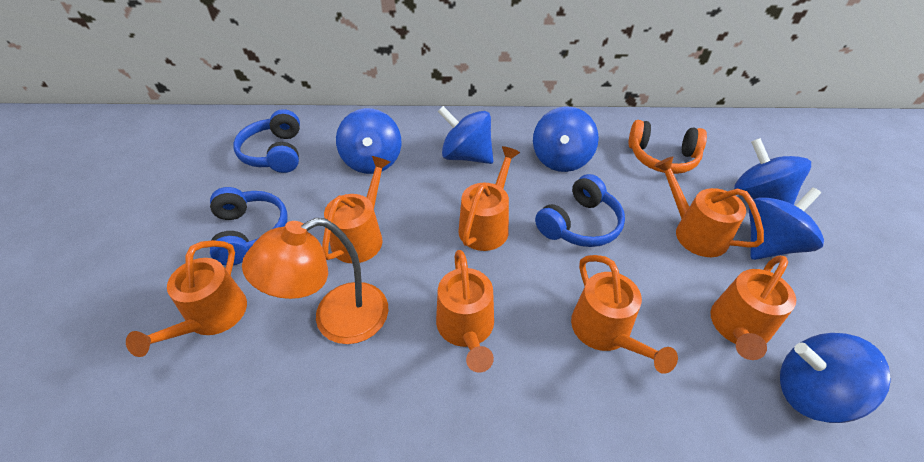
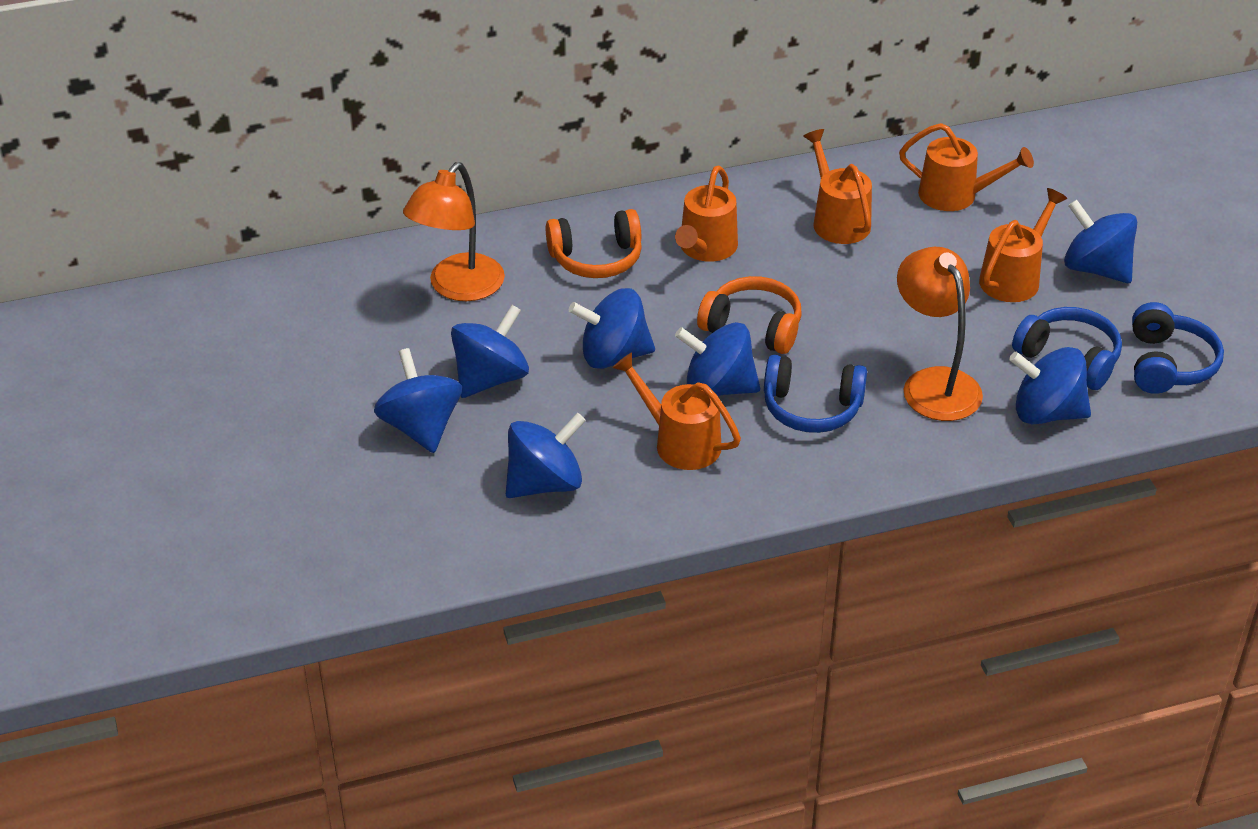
blue spinning top: [336,108,401,174] [438,106,493,164] [533,106,599,172] [734,138,811,205] [749,188,824,260] [780,333,891,423] = 6 -> [374,348,462,453] [451,305,529,398] [506,413,586,498] [569,288,655,369] [675,322,760,396] [1009,347,1091,425] [1064,200,1137,283] = 7
orange headphones: [628,120,707,174] = 1 -> [546,209,642,278] [697,276,802,354] = 2
orange lamp: [242,218,388,344] = 1 -> [403,162,505,301] [897,247,983,421] = 2
orange watering can: [126,240,247,357] [322,156,390,263] [436,250,494,372] [458,146,520,251] [571,255,678,374] [654,156,764,257] [710,256,796,360] = 7 -> [612,352,741,470] [675,166,738,262] [803,129,872,244] [899,123,1034,211] [979,188,1067,302] = 5

